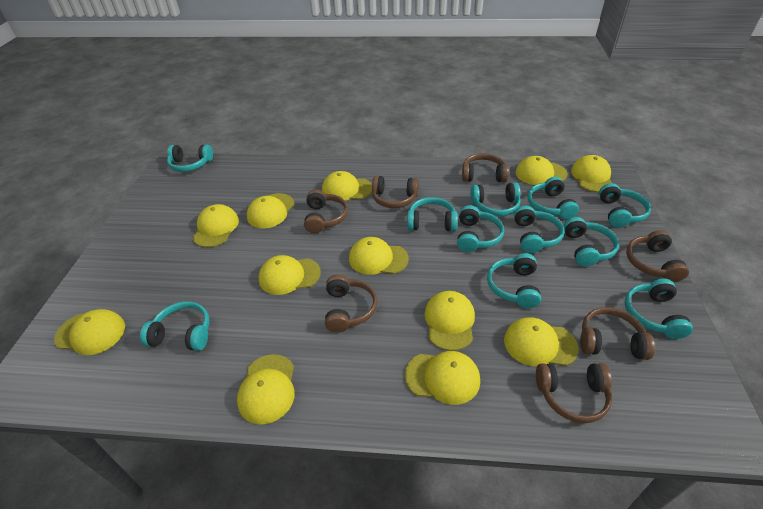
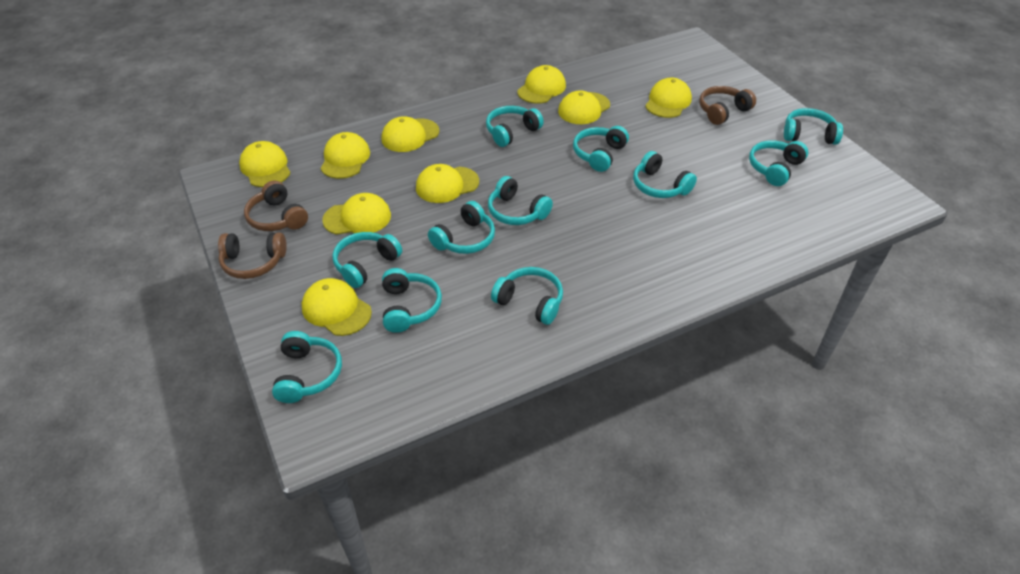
brown headphones: [304,189,348,233] [325,275,378,333] [372,175,419,208] [462,153,509,182] [536,363,612,423] [580,307,655,360] [626,230,689,282] = 7 -> [218,233,287,279] [244,180,308,231] [699,86,756,125] = 3
yellow cap: [54,309,125,355] [192,204,239,247] [237,354,295,424] [247,193,294,228] [259,255,321,295] [322,171,372,201] [349,237,409,275] [405,351,480,405] [425,291,475,351] [504,317,579,366] [516,156,568,185] [571,155,612,192] = 12 -> [239,141,290,187] [302,278,372,336] [321,132,370,179] [322,193,391,235] [381,116,439,152] [416,164,479,203] [517,65,566,104] [558,90,610,124] [645,77,692,118] = 9

